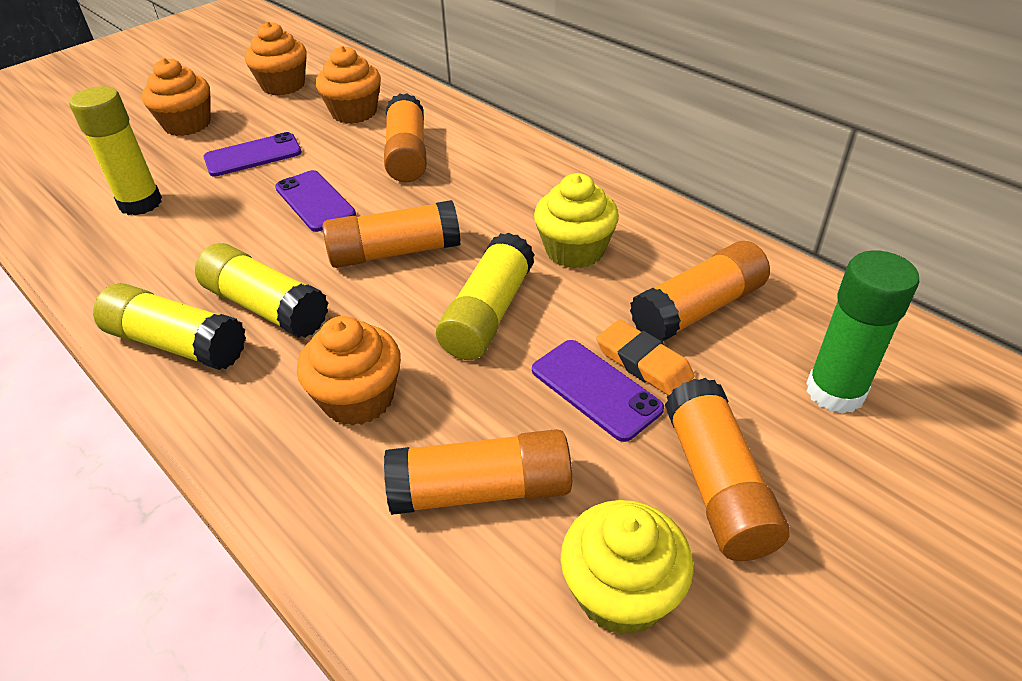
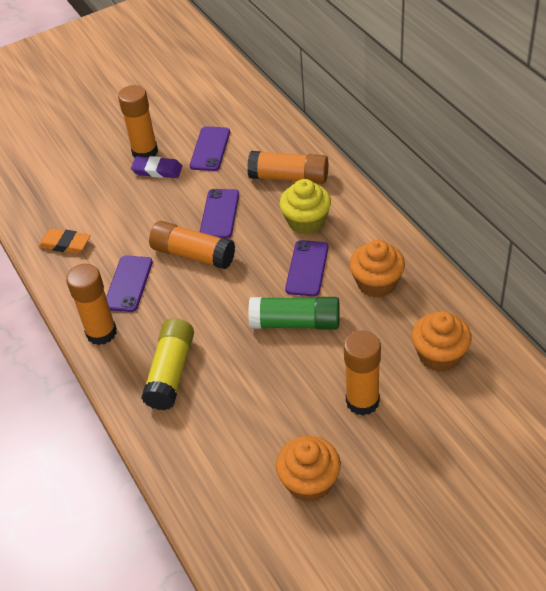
orange cupcake: [142,58,211,136] [245,21,307,96] [297,316,401,426] [316,46,381,124] = 4 -> [276,436,341,502] [349,240,405,298] [412,311,472,372] = 3
purple eraser: none = 0 -> [131,156,182,178] = 1
purple phone: [203,132,302,176] [275,170,356,232] [532,340,664,442] = 3 -> [106,255,153,312] [190,126,230,171] [200,189,239,239] [285,240,329,296] = 4
yellow cupcake: [534,173,619,269] [560,500,694,635] = 2 -> [279,179,331,235] = 1
yellow glue stick: [69,86,162,216] [93,283,246,370] [195,243,329,338] [436,232,535,360] = 4 -> [141,318,194,410] = 1

